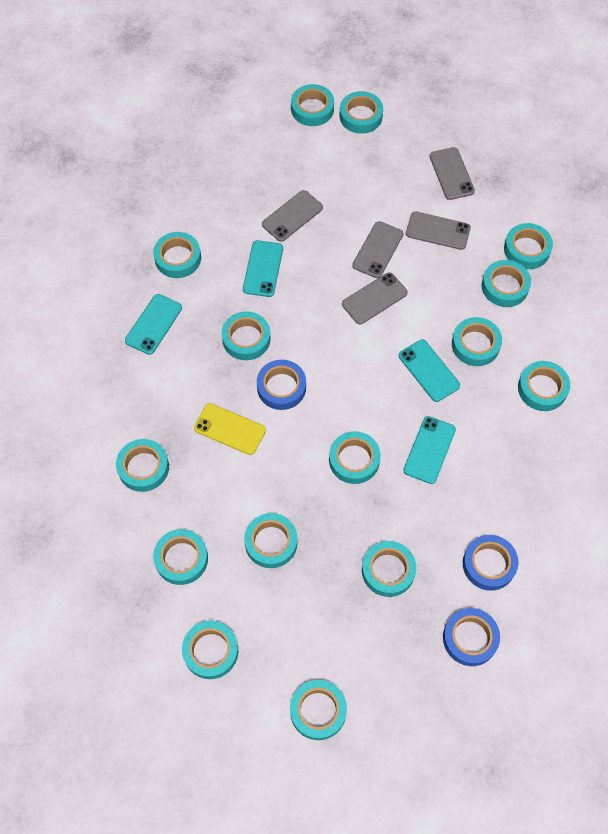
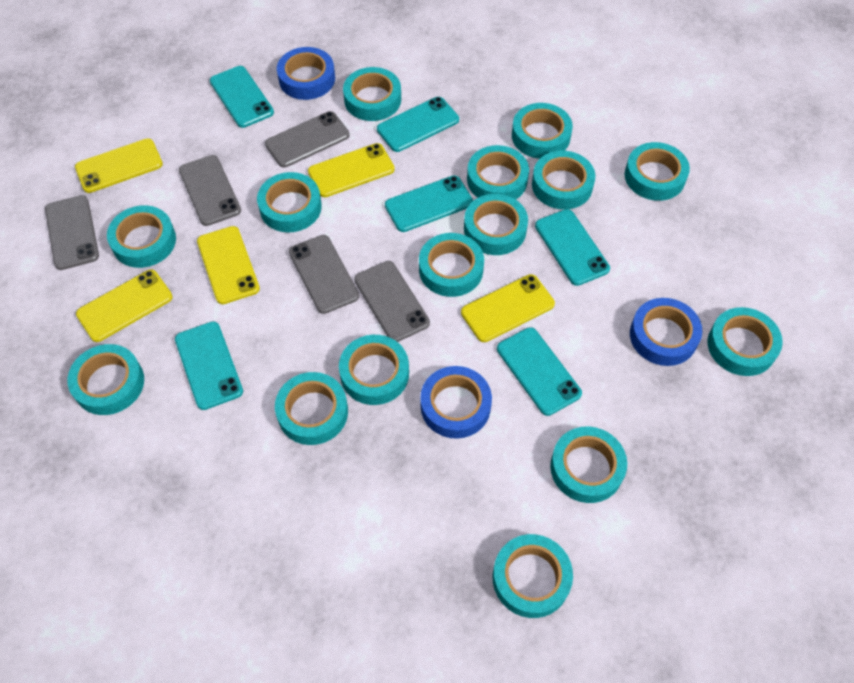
turquoise phone: [125,294,182,355] [243,240,283,297] [399,340,460,402] [403,416,456,484] = 4 -> [175,321,243,410] [210,66,274,128] [377,97,459,152] [385,175,473,232] [497,327,582,416] [535,209,610,286] = 6
yellow phone: [194,403,266,455] = 1 -> [75,138,163,193] [76,269,173,342] [197,226,260,304] [308,143,395,197] [461,274,555,342] = 5

